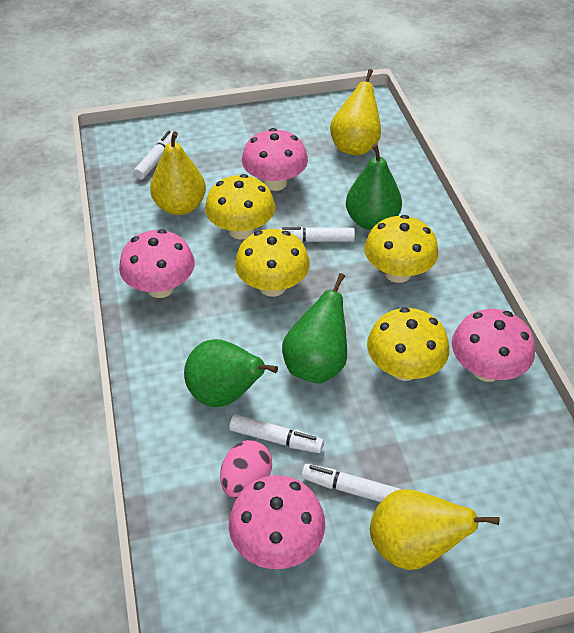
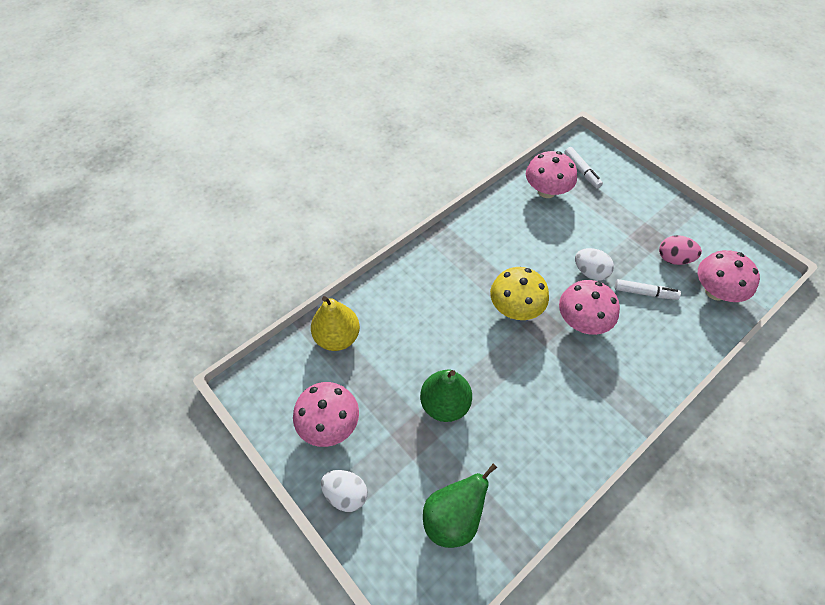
green pear: [184,339,278,407] [282,273,347,383] [346,144,402,230] = 3 -> [420,369,472,422] [423,463,497,548] = 2
white egg: none = 0 -> [321,470,367,512] [575,248,614,281] = 2
white marker: [133,131,177,180] [229,414,324,453] [280,227,355,242] [301,464,401,502] = 4 -> [564,147,603,188] [615,279,681,300] = 2
yellow mushroom: [205,174,275,239] [235,229,310,297] [364,215,439,283] [367,307,449,381] = 4 -> [490,267,549,320] = 1
yellow pear: [150,131,206,215] [330,69,381,155] [370,489,500,570] = 3 -> [311,296,360,351] = 1

